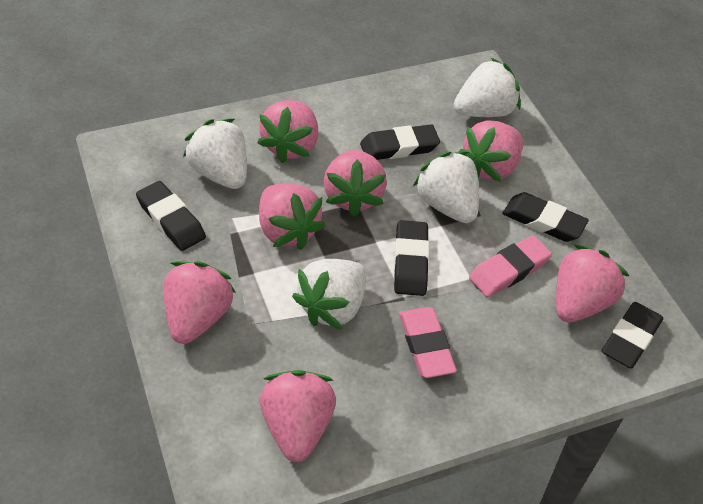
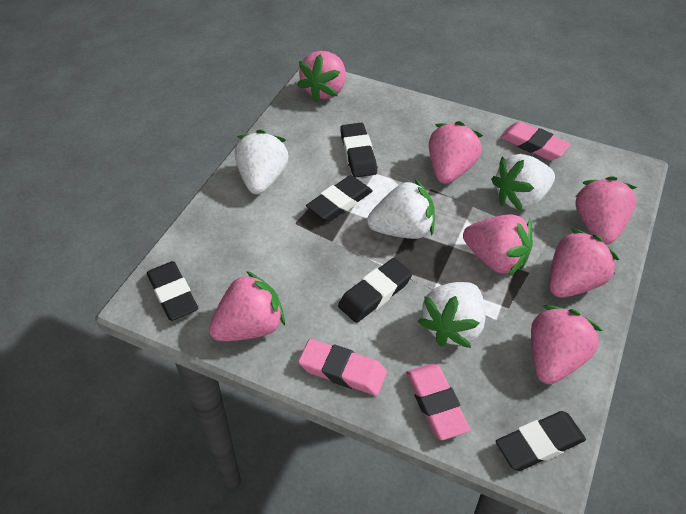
pink eraser: [399,307,457,378] [469,235,552,297] = 2 -> [298,339,387,396] [406,363,470,440] [500,121,571,161] = 3

